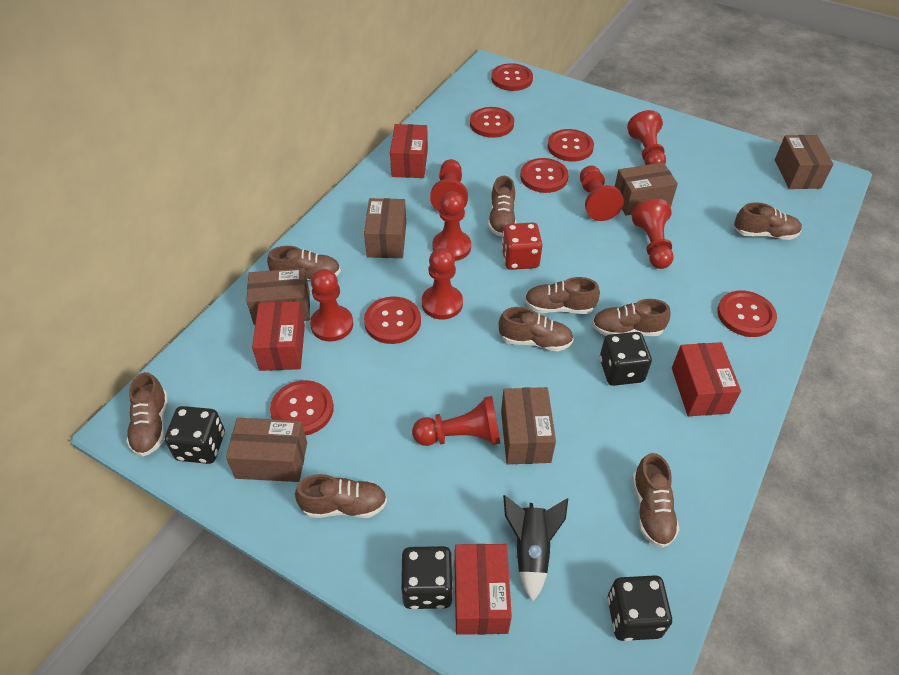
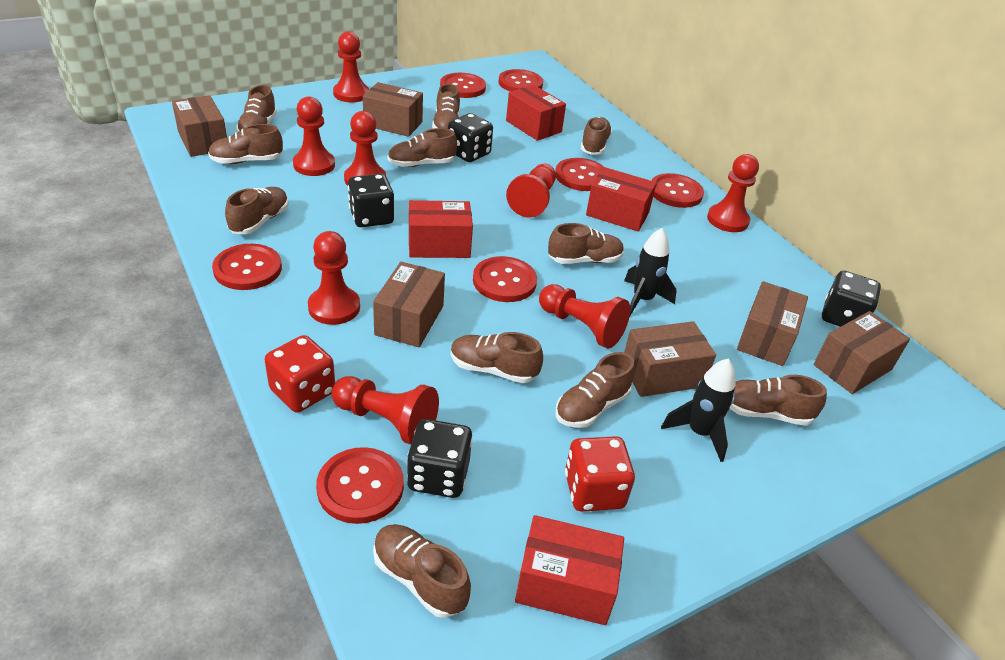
black rocket: [503,495,568,602] = 1 -> [624,228,677,315] [661,358,736,462] = 2
brown shoe: [126,372,168,457] [267,246,341,280] [295,474,387,518] [488,176,516,237] [499,307,574,351] [524,277,600,314] [592,299,671,336] [632,453,679,548] [734,202,802,240] = 9 -> [208,124,283,164] [225,187,289,234] [236,85,277,132] [373,524,471,618] [388,128,457,167] [432,84,460,129] [451,332,543,383] [548,223,624,264] [556,352,635,428] [581,117,612,155] [730,375,827,426] = 11
red dice: [502,223,543,270] = 1 -> [265,335,335,413] [565,436,635,512] = 2

